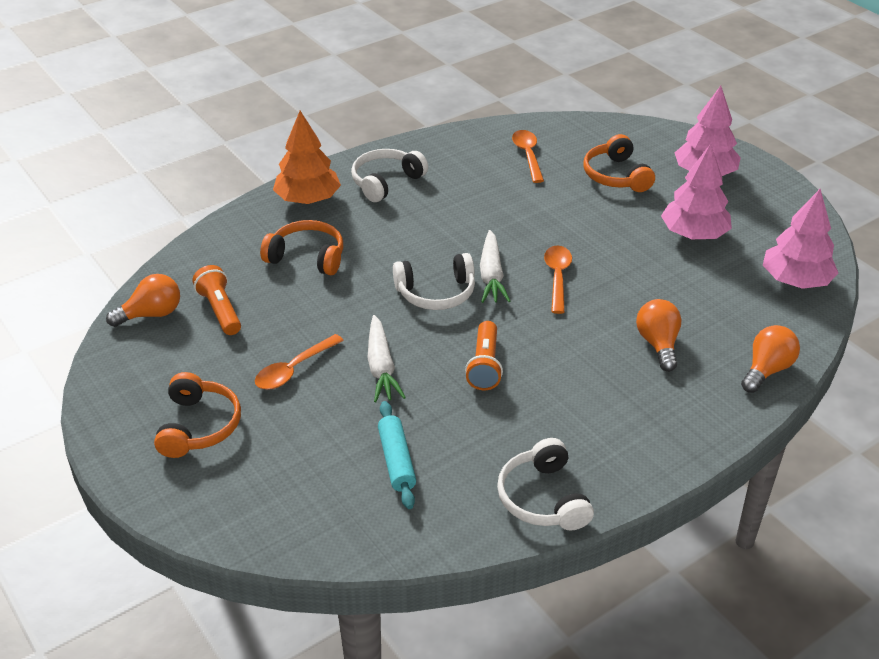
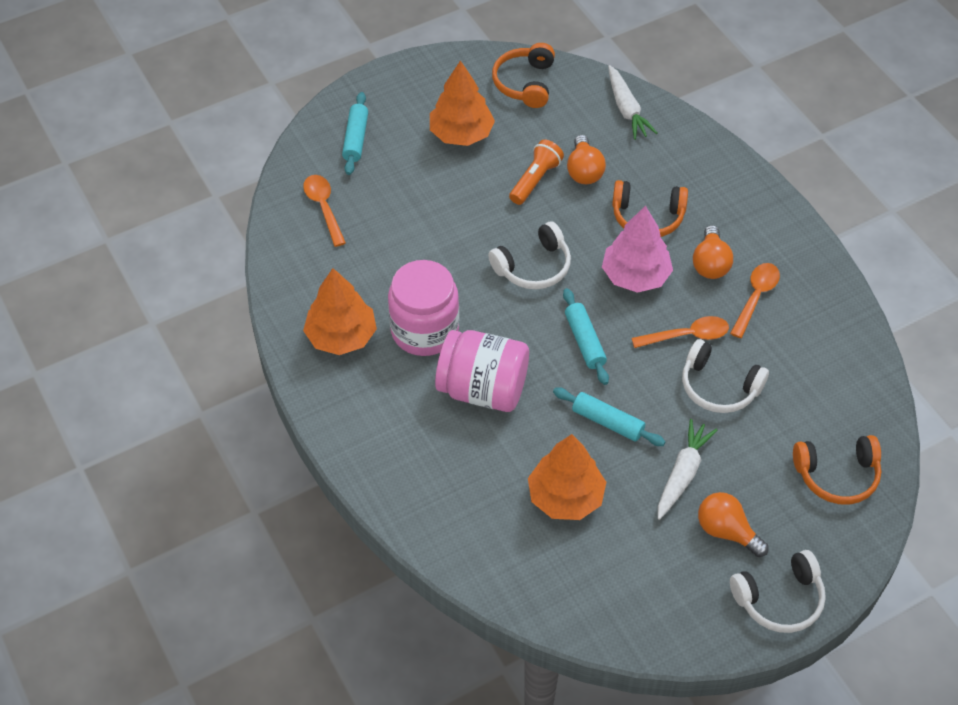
orange flashlight: [193,265,241,335] [465,321,503,390] = 2 -> [509,140,564,205] = 1
orange tree: [273,111,341,204] = 1 -> [303,268,377,355] [430,60,495,146] [528,434,606,520] = 3
pink jar: none = 0 -> [388,260,459,356] [435,330,529,412] = 2
pink tree: [661,144,732,239] [675,86,741,176] [763,189,838,289] = 3 -> [602,206,673,293] = 1
turquoise rolling pin: [378,401,416,509] = 1 -> [342,92,368,175] [553,388,665,446] [563,288,609,385] = 3

